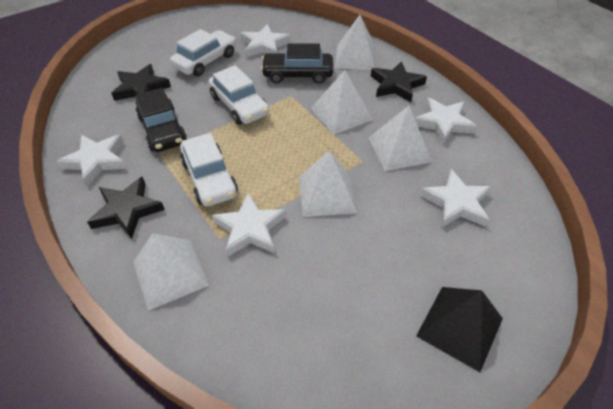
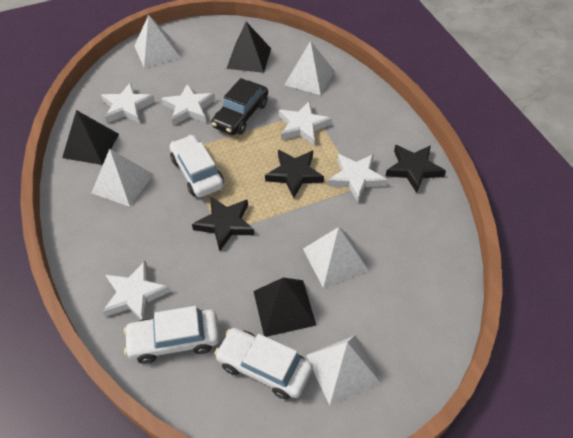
black car: [136,88,187,152] [261,43,333,84] = 2 -> [211,78,268,135] = 1
black pyramid: [416,287,503,372] = 1 -> [62,110,119,165] [226,22,271,73] [253,278,316,337] = 3

